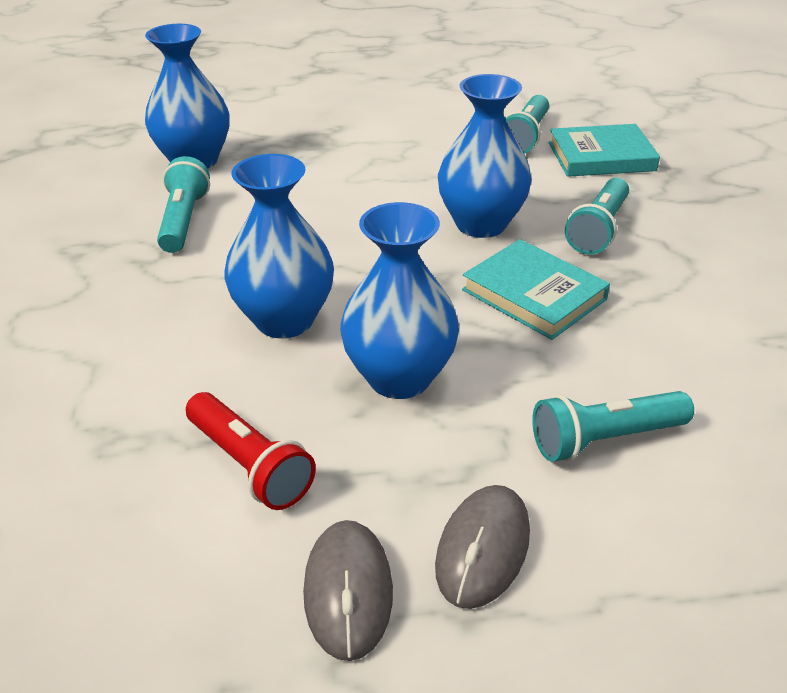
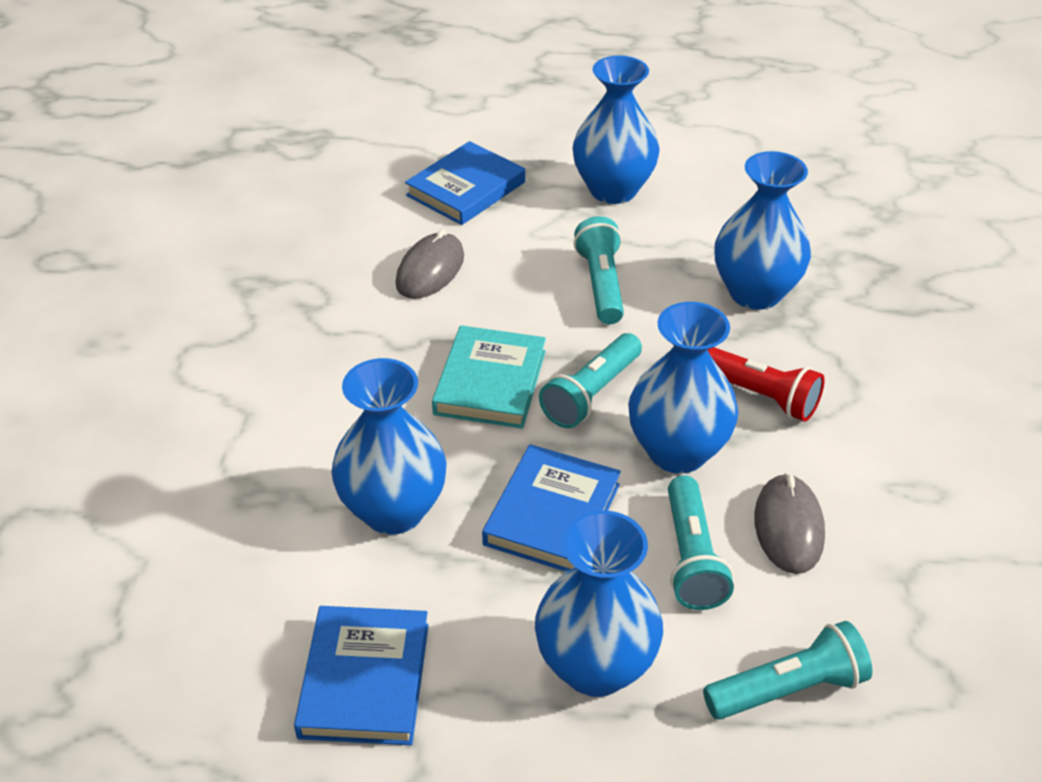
blue book: none = 0 -> [294,606,429,745] [405,141,525,225] [482,444,621,572] = 3
blue vase: [145,24,230,169] [224,154,334,338] [340,202,459,399] [438,74,532,238] = 4 -> [331,358,446,534] [535,510,663,697] [573,56,660,204] [628,302,738,473] [714,151,811,310] = 5
turquoise book: [462,239,610,340] [549,124,660,177] = 2 -> [432,325,546,429] = 1

